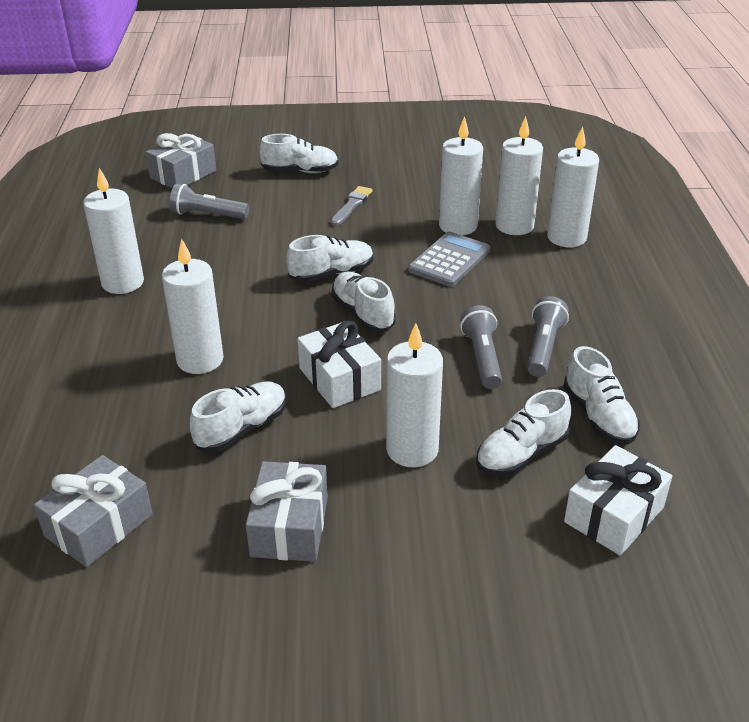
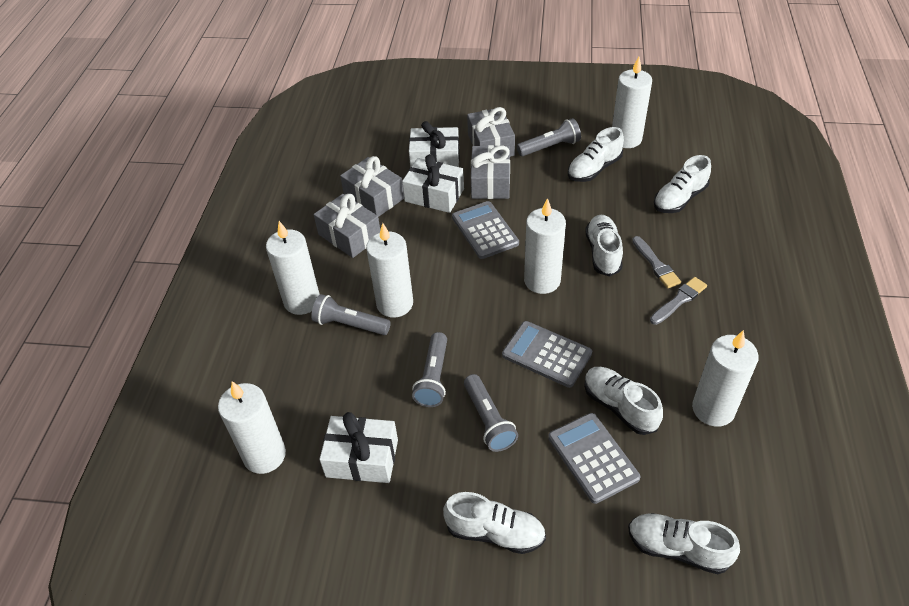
grey brush: [331,186,373,226] = 1 -> [632,236,681,288] [650,277,707,325] = 2
grey calculator: [408,232,491,287] = 1 -> [452,201,519,259] [502,321,592,388] [548,413,640,504] = 3
grey flashlight: [170,184,249,219] [460,305,502,389] [527,296,569,377] = 3 -> [311,294,391,335] [412,332,447,407] [464,374,518,452] [517,118,581,156] = 4
grey gift: [34,455,153,567] [146,133,216,188] [246,461,328,562] = 3 -> [314,194,380,258] [340,156,404,217] [467,107,515,157] [471,145,510,199] = 4
white gift: [297,321,381,408] [564,445,672,555] = 2 -> [319,412,398,483] [402,154,464,213] [409,121,460,167] = 3

